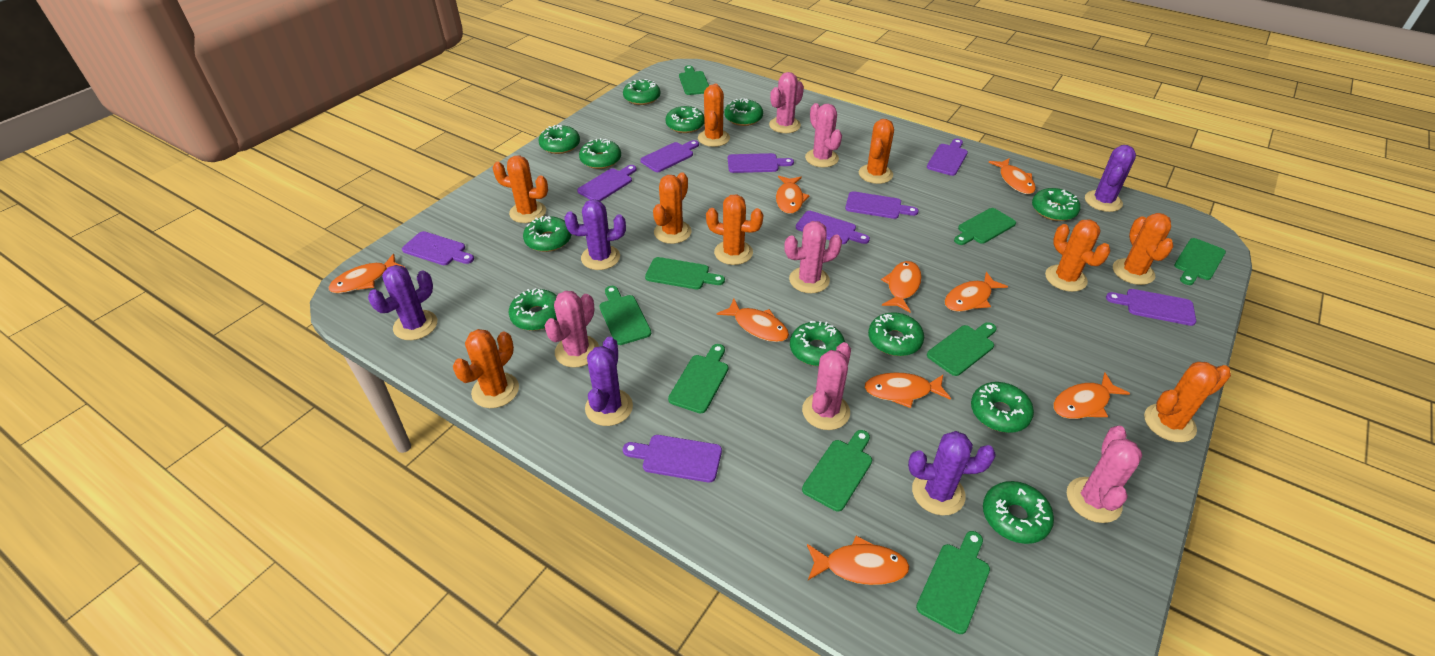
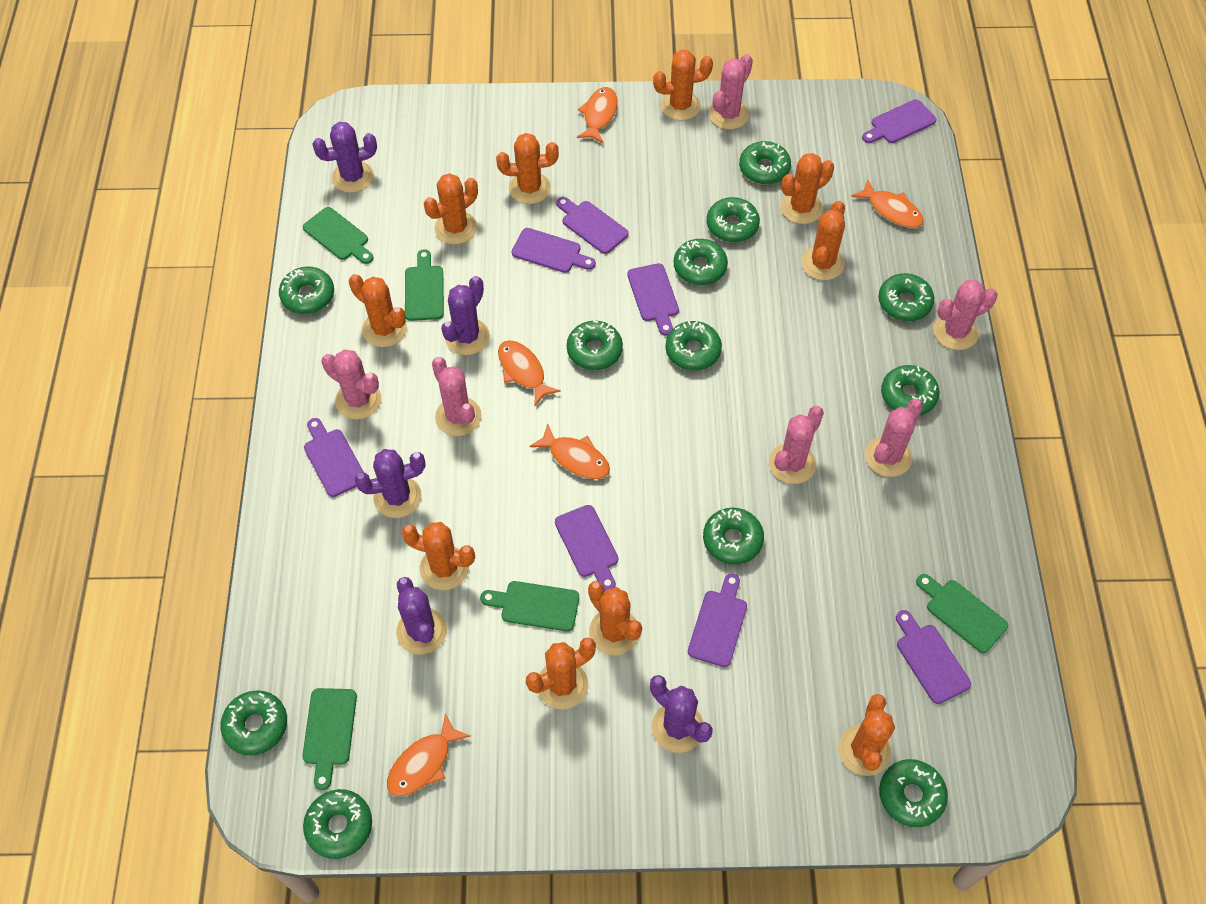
green cutting board: [599,286,651,345] [645,257,725,289] [668,344,728,413] [679,65,709,95] [802,430,872,511] [916,531,990,634] [927,322,996,376] [954,208,1016,245] [1174,238,1226,285] = 9 -> [302,688,357,790] [303,207,374,264] [405,249,444,321] [480,581,579,632] [916,574,1008,653] = 5
orange cactus: [453,329,519,408] [493,155,548,223] [653,172,692,244] [698,83,730,147] [706,195,763,265] [859,119,894,184] [1045,219,1110,292] [1113,213,1174,285] [1144,362,1231,442] = 9 -> [349,274,407,347] [402,522,475,590] [424,173,478,244] [496,133,559,204] [526,637,596,710] [588,581,642,655] [653,50,713,121] [781,153,834,224] [801,201,845,280] [838,694,895,776] = 10
orange fish: [329,254,404,293] [716,299,789,342] [776,176,810,214] [807,536,909,585] [864,372,951,408] [881,261,922,312] [945,272,1008,312] [988,158,1036,194] [1053,373,1130,419] = 9 -> [387,713,471,797] [498,340,561,406] [529,423,610,479] [577,87,617,143] [851,179,924,228] = 5
purple cutting board: [402,231,474,265] [577,165,637,201] [623,435,722,482] [640,140,699,172] [728,153,794,173] [796,211,870,244] [845,191,918,219] [927,139,968,176] [1106,289,1196,326] = 9 -> [304,418,364,497] [511,228,596,273] [555,505,618,591] [556,197,629,254] [627,263,679,336] [688,574,747,667] [862,99,936,143] [896,610,971,704] = 8

